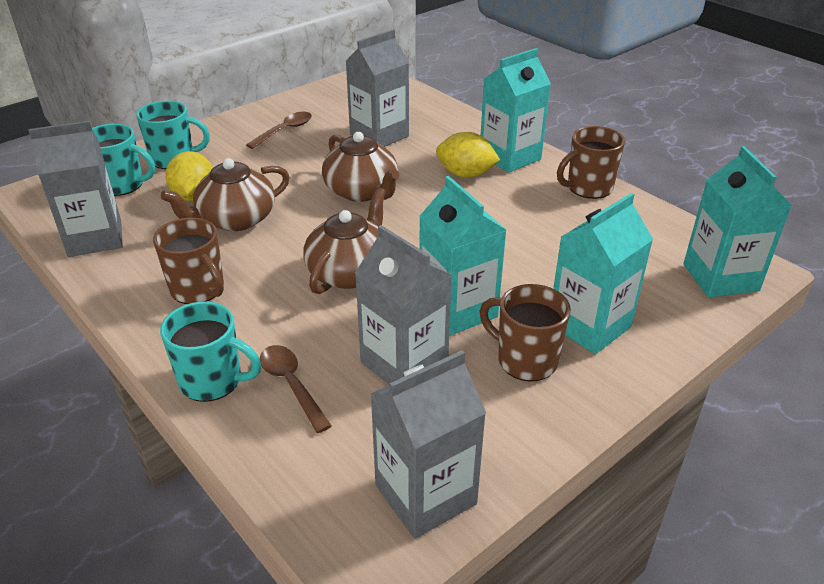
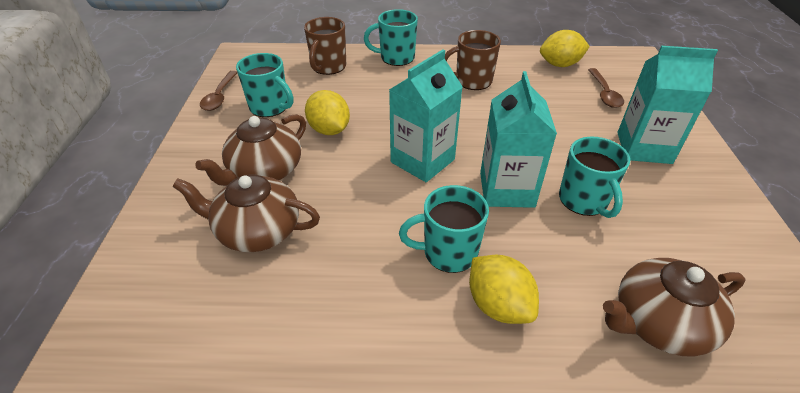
brown mug: [153,218,224,304] [480,284,571,381] [557,126,625,199] = 3 -> [304,17,346,75] [445,30,501,90] = 2
grey carton: [28,121,123,257] [346,29,409,147] [355,225,452,385] [371,350,486,539] = 4 -> none = 0
turquoise carton: [419,176,506,336] [481,48,551,173] [553,193,653,354] [683,146,792,297] = 4 -> [389,50,463,182] [480,71,557,208] [617,46,718,164] = 3
turquoise mug: [92,124,155,196] [136,100,210,169] [160,301,261,402] = 3 -> [236,53,293,117] [364,9,418,66] [399,185,489,273] [559,137,630,218] = 4
yellow lemon: [165,151,213,201] [436,132,500,178] = 2 -> [305,90,350,135] [469,255,539,324] [540,30,590,67] = 3

